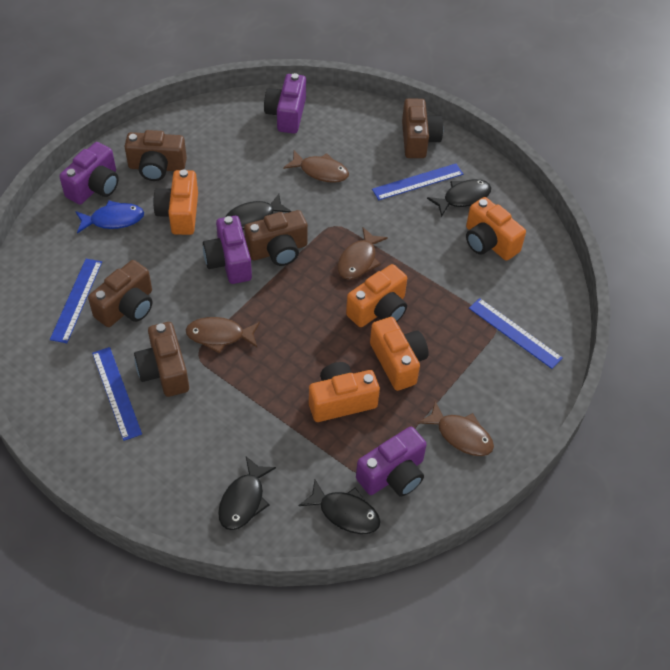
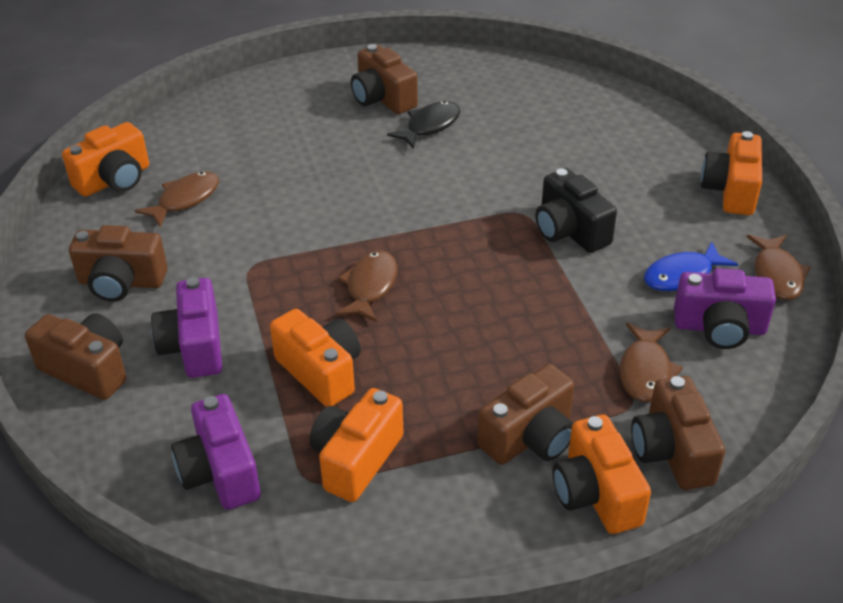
black camera: none = 0 -> [535,168,617,253] = 1
black fish: [218,457,276,530] [225,194,292,230] [299,480,381,534] [427,179,491,217] = 4 -> [387,101,460,149] = 1
blue ruler: [50,259,102,343] [92,347,142,441] [372,164,463,200] [469,298,563,369] = 4 -> none = 0
purple camera: [59,142,119,204] [203,216,252,284] [264,73,306,134] [356,427,427,497] = 4 -> [151,277,222,378] [171,394,261,510] [674,268,776,349] = 3

